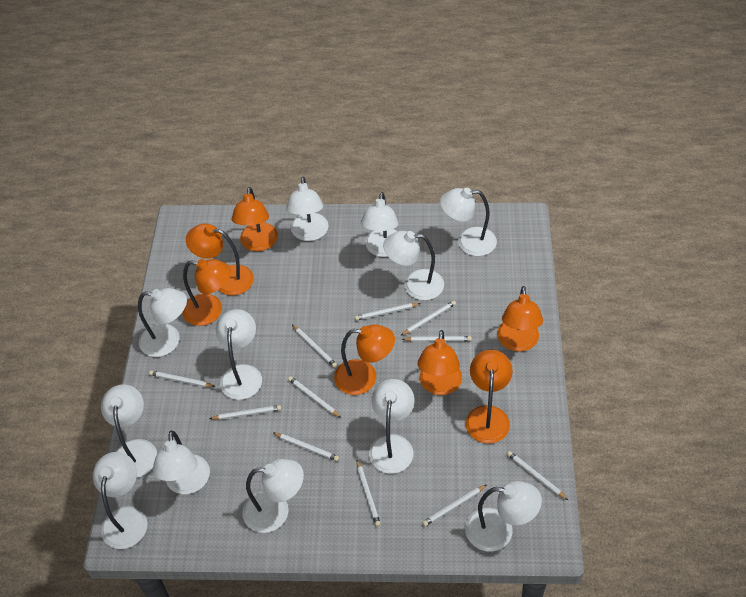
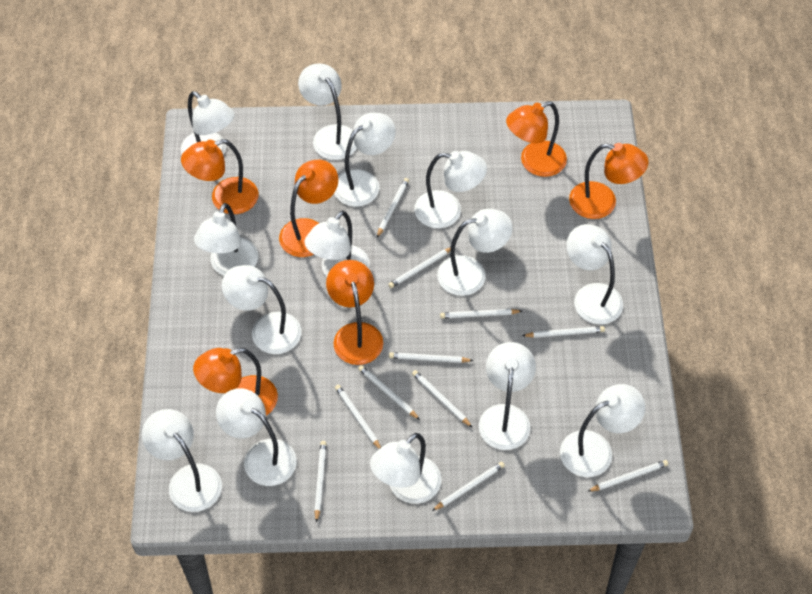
orange lamp: [182,259,231,326] [186,223,254,296] [232,187,278,251] [334,324,395,395] [418,330,462,395] [466,350,513,444] [497,286,543,352] = 7 -> [181,139,259,214] [193,348,278,416] [279,160,338,257] [326,260,383,365] [506,101,567,177] [569,143,649,219] = 6
white lamp: [93,452,147,549] [101,384,157,478] [138,288,187,357] [153,431,210,494] [216,309,262,400] [242,459,304,533] [286,177,329,241] [361,192,398,257] [369,379,414,474] [383,231,444,300] [440,188,497,256] [465,481,542,552] = 12 -> [142,409,222,512] [181,91,235,155] [194,203,258,275] [216,388,297,486] [222,265,301,354] [298,64,356,160] [304,210,370,277] [334,113,396,207] [370,433,442,504] [414,151,487,228] [437,209,512,296] [479,342,536,450] [560,384,645,477] [566,224,623,324] = 14

